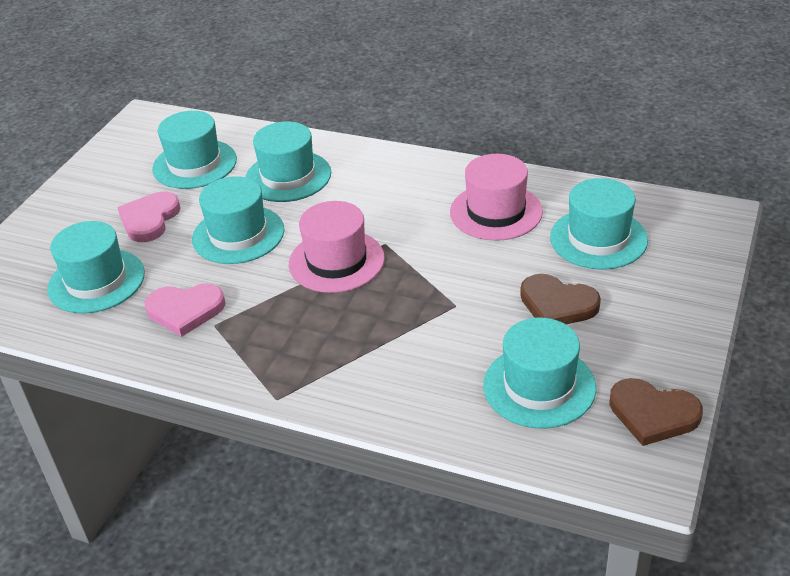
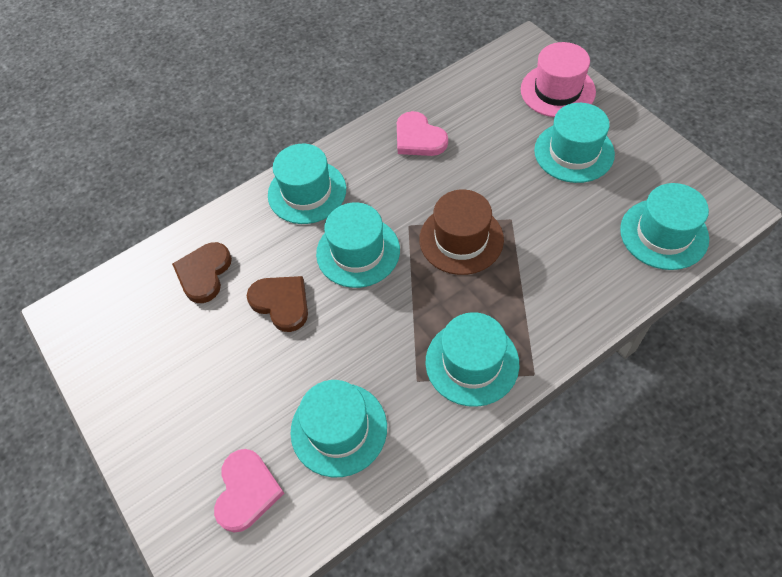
brown hat: none = 0 -> [419,189,504,275] = 1
pink hat: [289,201,385,293] [450,154,543,241] = 2 -> [521,42,596,117] = 1

